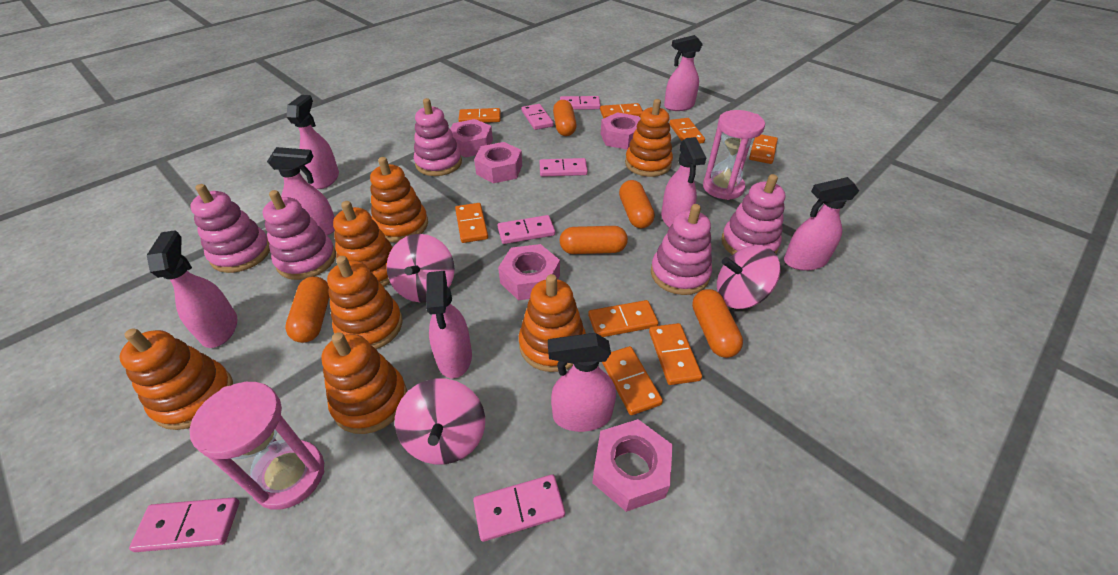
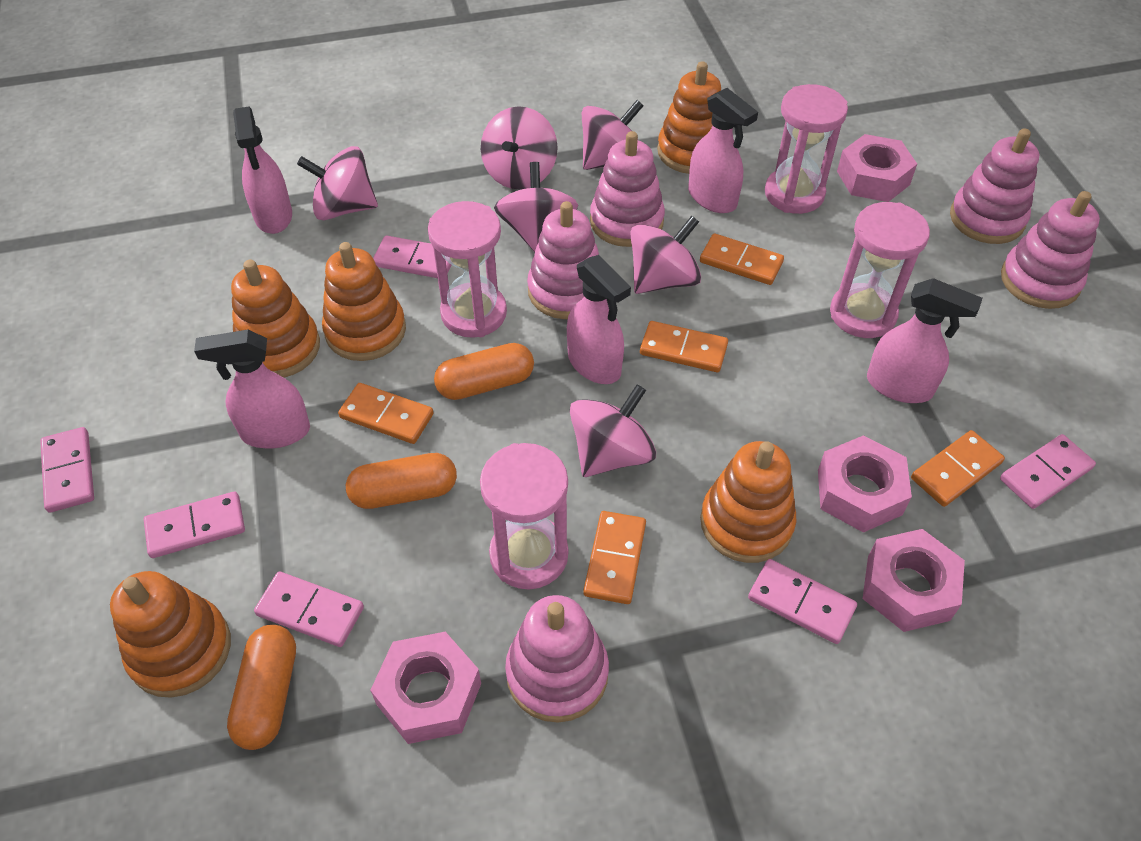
orange capsule: [285,277,329,343] [553,100,577,136] [560,226,628,254] [619,180,655,228] [692,289,743,358] = 5 -> [227,625,296,750] [346,453,457,509] [434,343,534,400] = 3
orange domino: [455,203,488,243] [458,108,501,123] [588,300,658,337] [600,103,643,119] [602,346,663,415] [649,323,702,385] [669,118,705,144] [749,134,778,164] = 8 -> [338,383,434,444] [583,511,646,604] [640,321,728,372] [700,233,784,285] [911,430,1005,507] = 5
orange stacking toy: [119,328,233,430] [321,332,407,434] [327,256,403,349] [333,201,393,287] [370,157,428,243] [519,274,586,372] [625,99,673,177] = 7 -> [110,571,231,698] [231,260,320,378] [322,242,406,361] [657,61,721,174] [700,441,796,563] = 5
pink hourglass: [190,382,324,510] [703,110,765,200] = 2 -> [428,201,507,338] [480,443,568,589] [765,84,848,214] [830,202,930,338] = 4
pink nut: [450,119,493,157] [474,142,522,184] [498,244,560,300] [592,419,673,512] [601,112,641,150] = 5 -> [370,632,481,744] [818,435,912,533] [837,134,917,202] [863,529,965,632] = 4
pink spinning top: [387,234,455,302] [395,378,485,464] [717,245,781,309] = 3 -> [297,146,378,220] [481,106,558,189] [494,162,578,252] [570,385,656,477] [582,100,644,170] [630,216,701,294] = 6
pink spray bottle: [147,230,237,348] [267,147,335,235] [287,95,339,189] [426,271,472,378] [548,333,616,432] [661,137,706,228] [664,35,703,111] [784,177,859,271] = 8 -> [194,330,310,449] [233,106,292,234] [567,255,631,384] [688,88,758,213] [867,278,982,403] = 5

